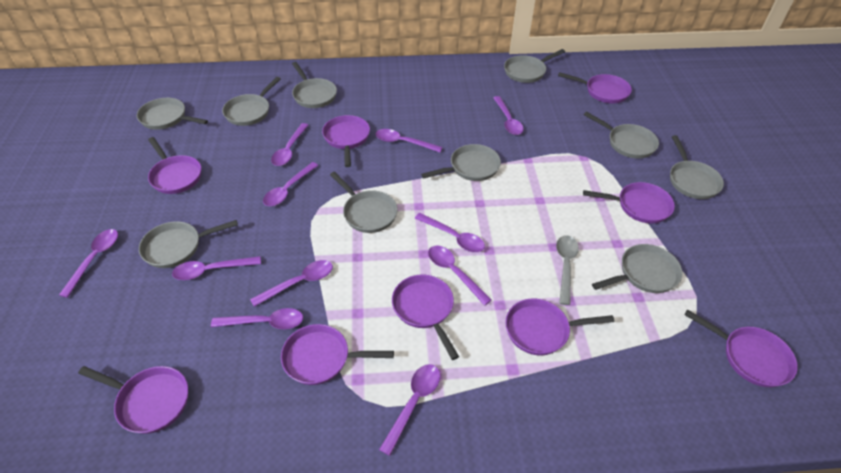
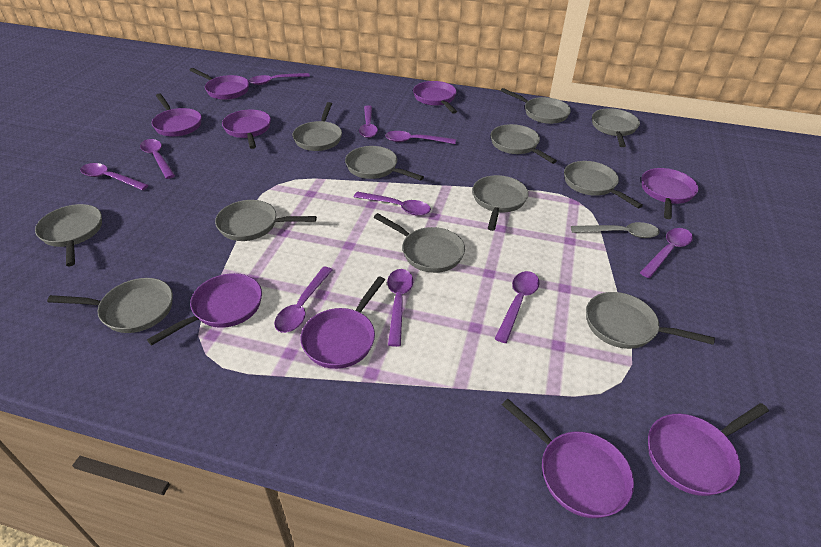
grey pan: [137,98,208,130] [139,220,238,268] [222,77,281,126] [292,62,337,108] [330,172,398,233] [421,144,501,181] [504,49,565,83] [584,112,659,159] [592,244,683,293] [670,135,724,199] = 10 -> [35,204,102,266] [47,278,173,333] [215,200,317,241] [293,102,342,151] [345,146,424,181] [374,213,465,273] [472,175,528,231] [491,124,557,164] [500,88,571,124] [564,161,643,208] [586,292,715,349] [592,108,640,147] = 12
purple spoon: [59,229,118,298] [172,256,261,280] [211,308,303,329] [250,260,333,307] [263,162,319,206] [271,123,309,166] [375,129,443,152] [379,364,440,456] [415,213,485,252] [428,246,492,306] [493,96,524,135] = 11 -> [80,163,149,190] [140,139,175,179] [249,73,310,85] [274,267,332,333] [354,192,431,216] [359,105,378,138] [385,131,456,144] [387,269,413,347] [495,271,540,343] [640,228,693,278] = 10

